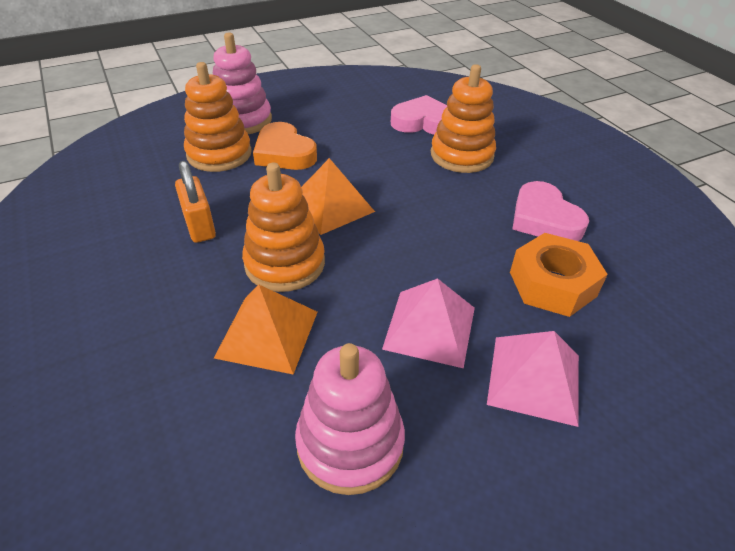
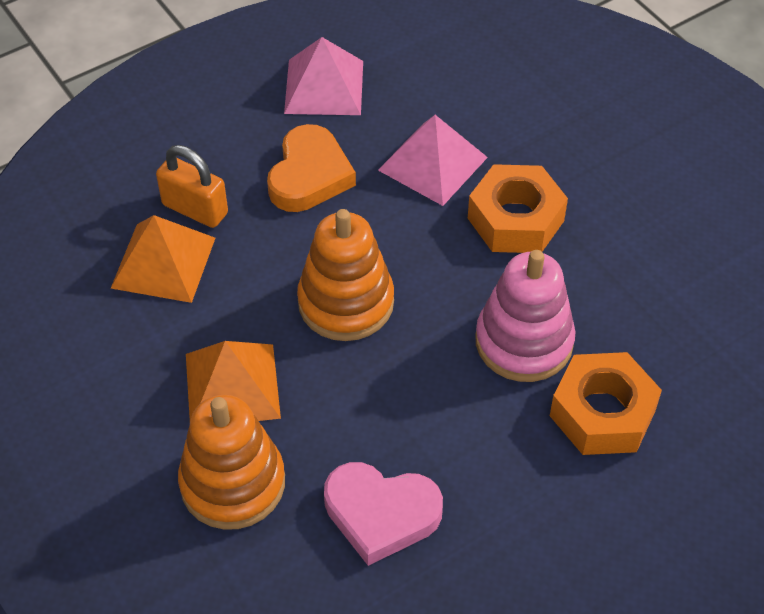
orange nut: [510,233,608,317] = 1 -> [468,164,568,253] [550,352,662,455] = 2
orange stacking toy: [184,62,252,172] [242,163,325,292] [431,64,496,173] = 3 -> [178,395,285,530] [297,209,394,341] = 2
pink heart: [391,95,447,135] [512,181,589,241] = 2 -> [324,462,443,566] = 1
pink stacking toy: [213,32,272,134] [295,343,405,495] = 2 -> [475,250,575,382] = 1

